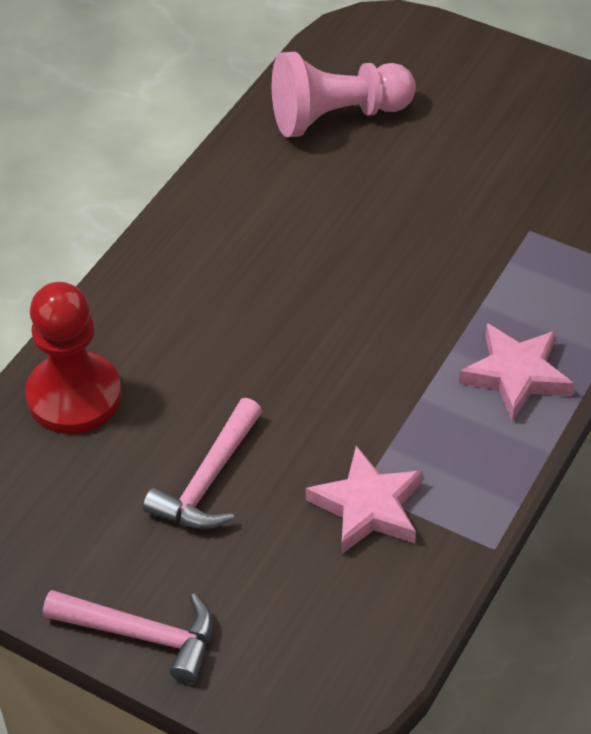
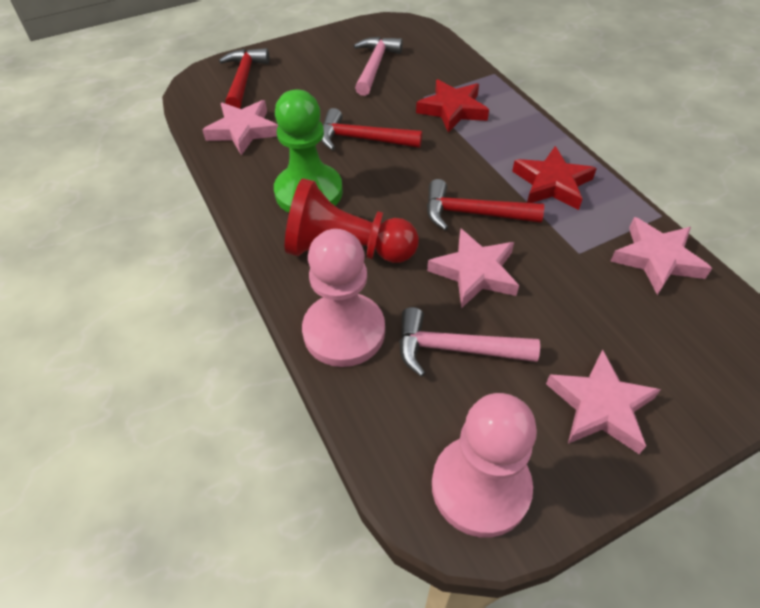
green pawn: none = 0 -> [274,89,343,213] = 1
pink pawn: [272,52,416,137] = 1 -> [302,229,385,367] [432,393,537,538] = 2
pink star: [306,446,423,555] [459,323,574,421] = 2 -> [203,100,278,155] [427,229,519,308] [546,349,661,454] [610,217,712,295] = 4
red hammer: none = 0 -> [219,48,269,109] [321,108,422,151] [427,179,544,231] = 3
red star: none = 0 -> [416,80,489,133] [512,146,597,210] = 2

